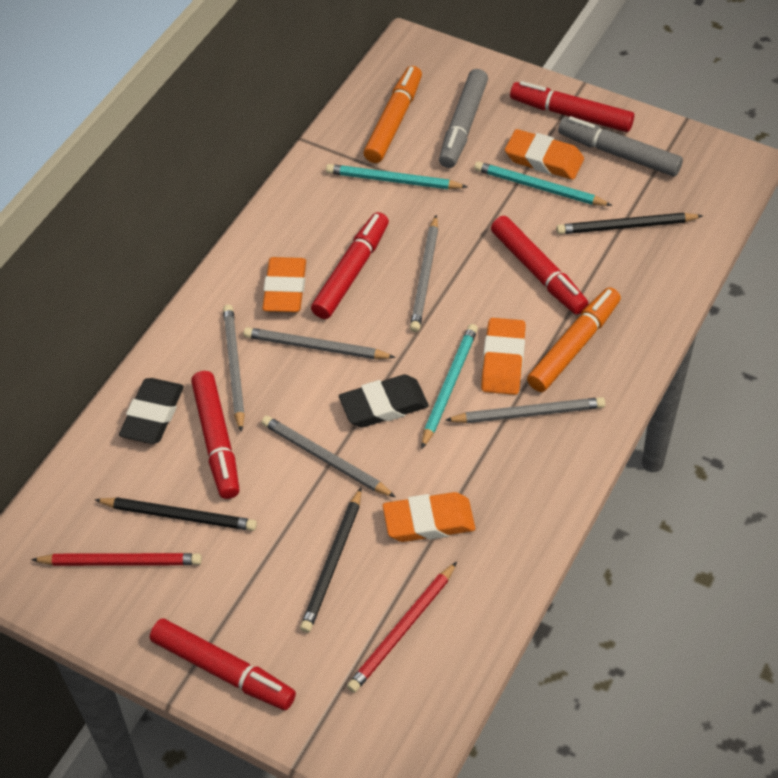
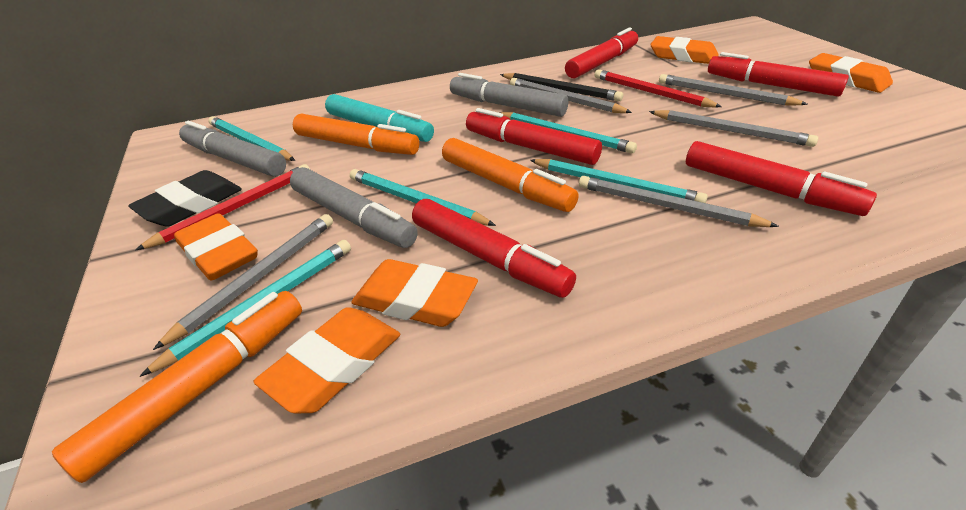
black eraser: [119,378,184,444] [339,375,429,427] = 2 -> [128,170,242,227] = 1
black pencil: [94,497,257,531] [300,487,362,633] [556,213,703,234] = 3 -> [500,73,623,101] = 1
grey marker: [439,69,488,168] [558,116,683,177] = 2 -> [179,121,286,177] [290,167,418,248] [450,73,568,117] = 3
orange eraser: [262,257,306,312] [383,492,475,542] [481,318,526,395] [505,129,584,180] = 4 -> [174,213,258,280] [253,307,400,413] [351,259,478,327] [650,36,719,64] [809,53,893,93] = 5
orange marker: [364,66,422,163] [527,287,621,392] = 2 -> [52,291,302,483] [293,114,419,155] [442,138,579,212] = 3
turquoise marker: none = 0 -> [325,94,434,142] = 1
turquoise pencil: [326,164,467,189] [421,324,478,449] [474,162,612,206] = 3 -> [140,240,351,377] [208,116,295,161] [350,169,496,226] [500,112,637,154] [530,159,708,203] = 5

